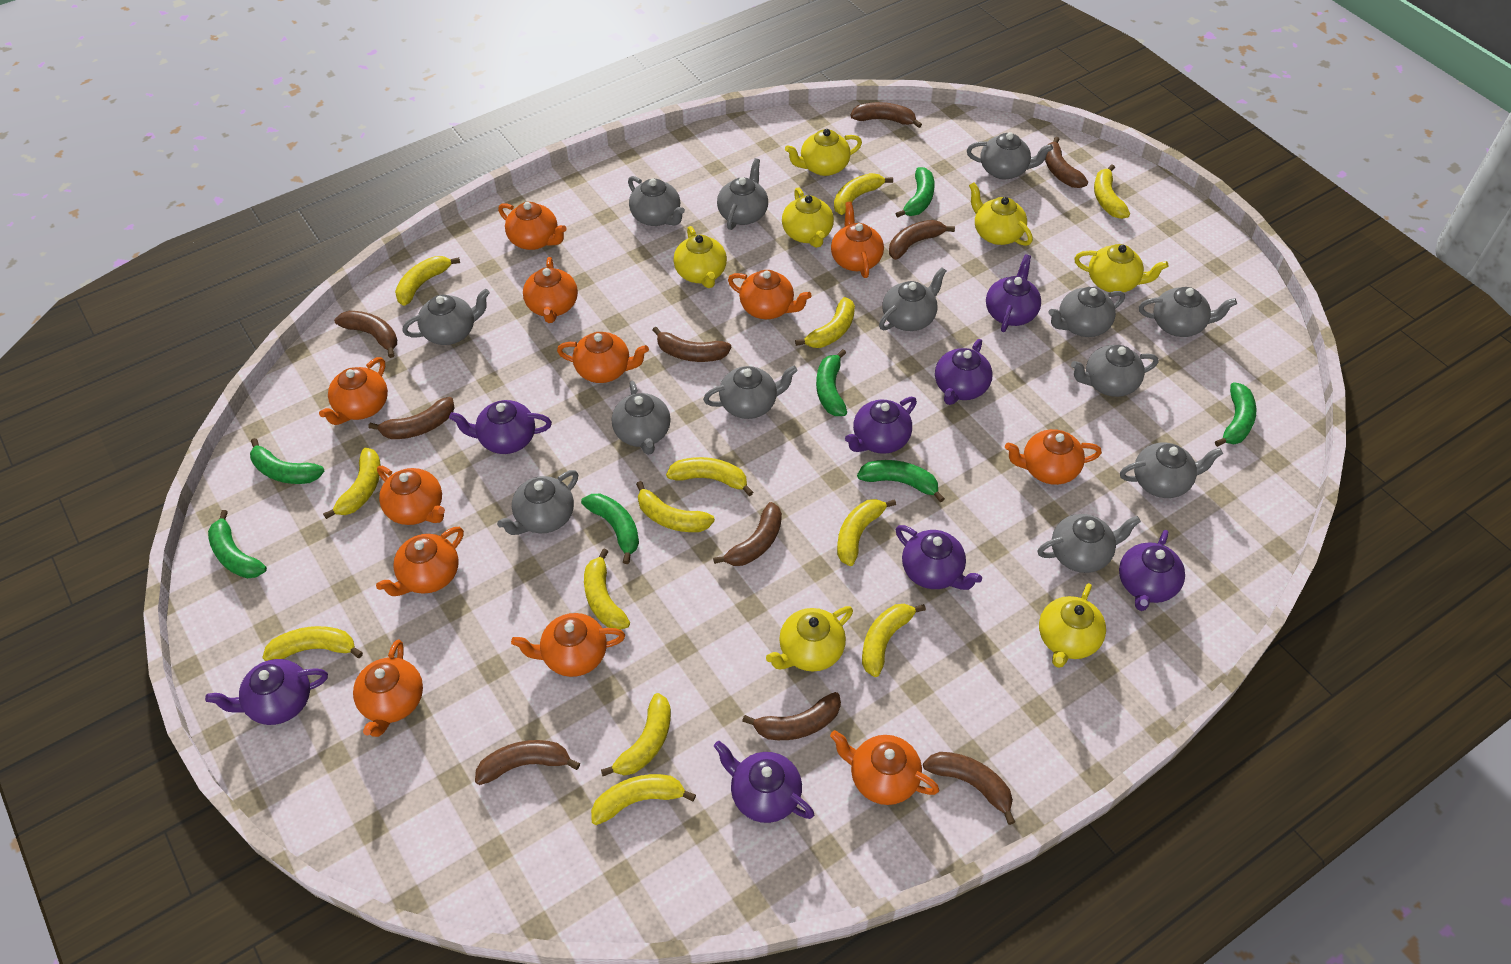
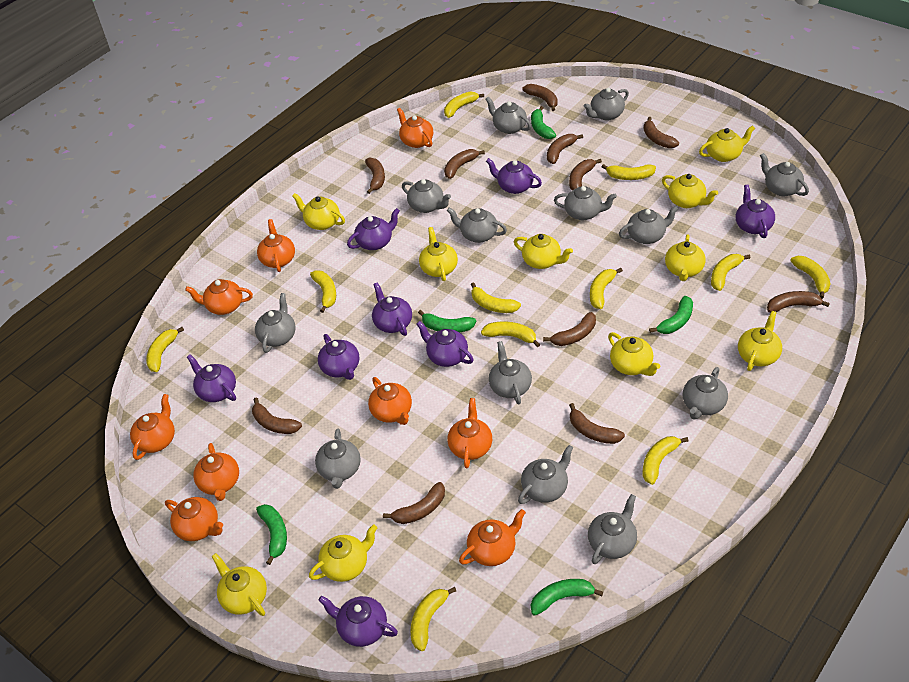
brown banana: [334,311,397,358] [369,397,455,439] [475,740,580,785] [652,327,731,362] [713,502,782,566] [742,692,841,740] [850,102,922,128] [889,220,955,260] [923,752,1015,825] [1045,137,1088,188] = 10 -> [252,397,302,434] [365,157,385,194] [383,482,445,524] [444,149,485,179] [523,84,558,111] [543,312,596,346] [547,134,583,164] [569,159,602,190] [569,403,625,444] [644,117,679,148] [767,291,830,313] = 11
green banana: [208,510,267,578] [250,438,324,484] [581,494,639,564] [816,349,847,416] [857,460,945,503] [896,167,935,218] [1215,382,1256,447] = 7 -> [256,504,287,565] [418,310,476,333] [531,106,556,139] [531,579,603,616] [649,296,693,334] = 5
orange teapot: [319,357,388,425] [353,639,423,737] [376,527,464,596] [377,466,445,525] [498,202,567,250] [511,613,625,677] [523,257,578,323] [557,332,649,383] [728,270,812,319] [830,730,939,805] [831,202,884,278] [1005,429,1102,485] = 12 -> [130,394,175,460] [165,497,223,541] [185,279,253,315] [193,443,239,501] [257,219,295,272] [368,377,412,425] [397,108,433,148] [447,398,492,468] [459,509,526,566] = 9
yellow banana: [262,626,363,661] [323,448,381,519] [395,256,460,306] [584,548,630,630] [591,774,696,825] [601,693,671,776] [636,481,715,532] [666,457,753,496] [795,297,855,348] [834,173,893,215] [837,499,896,566] [862,604,926,677] [1094,164,1130,219] = 13 -> [146,327,184,372] [310,270,336,313] [410,587,456,651] [444,91,484,118] [471,282,521,313] [481,321,540,347] [590,268,623,309] [601,164,656,180] [643,436,688,485] [711,254,750,291] [790,256,830,299] = 11
yellow teapot: [673,226,727,288] [766,606,853,672] [782,187,834,248] [785,129,862,176] [969,182,1033,246] [1039,583,1106,668] [1074,244,1169,293] = 7 -> [211,553,267,616] [292,193,345,230] [309,525,377,582] [419,227,458,281] [514,234,573,269] [608,332,660,376] [662,174,718,208] [665,234,706,281] [699,125,755,162] [738,311,782,371] = 10

